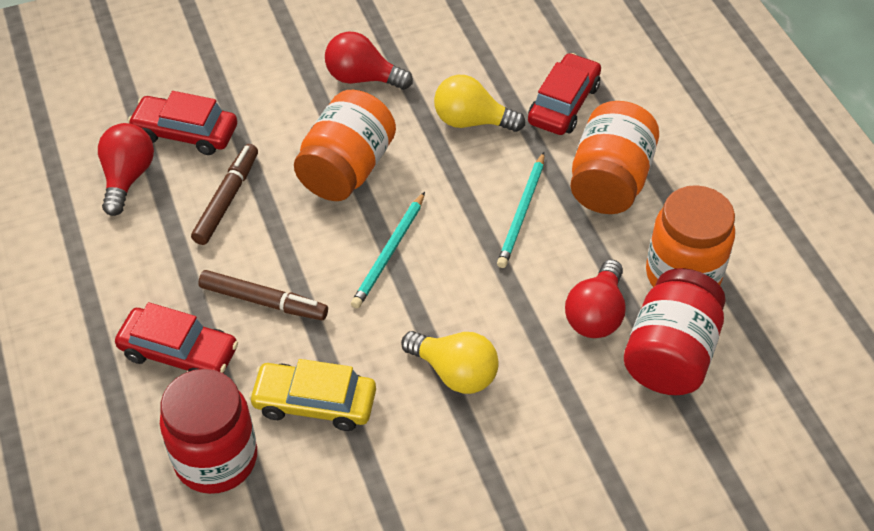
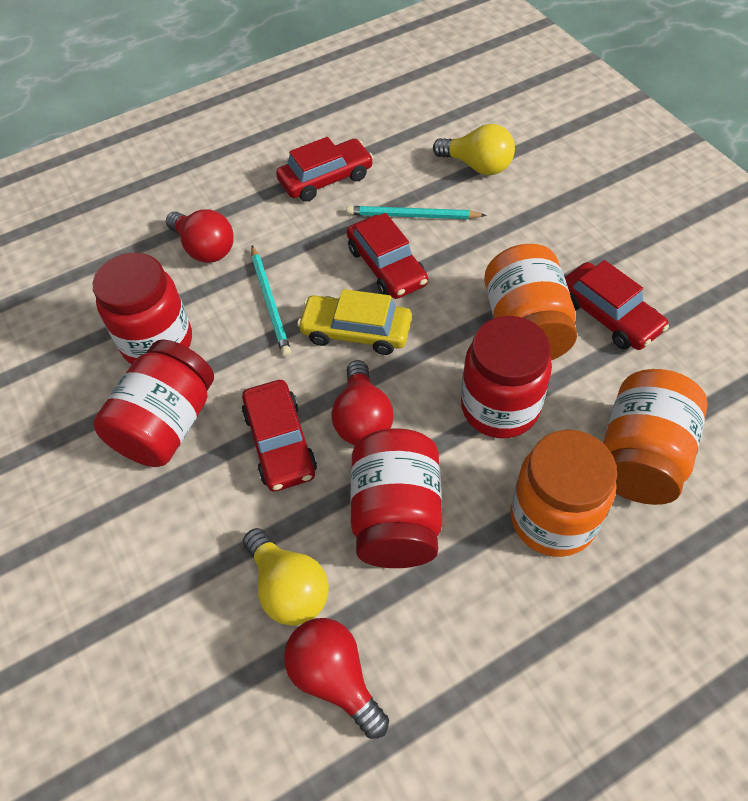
brown marker: [191,144,258,245] [198,270,328,320] = 2 -> none = 0
red car: [115,302,238,373] [128,91,237,155] [528,53,601,135] = 3 -> [242,380,317,491] [276,137,373,202] [347,213,428,299] [565,260,669,350] = 4
red jar: [160,369,257,494] [624,268,726,395] = 2 -> [93,253,192,364] [93,339,214,467] [350,428,442,568] [461,316,552,438] = 4

